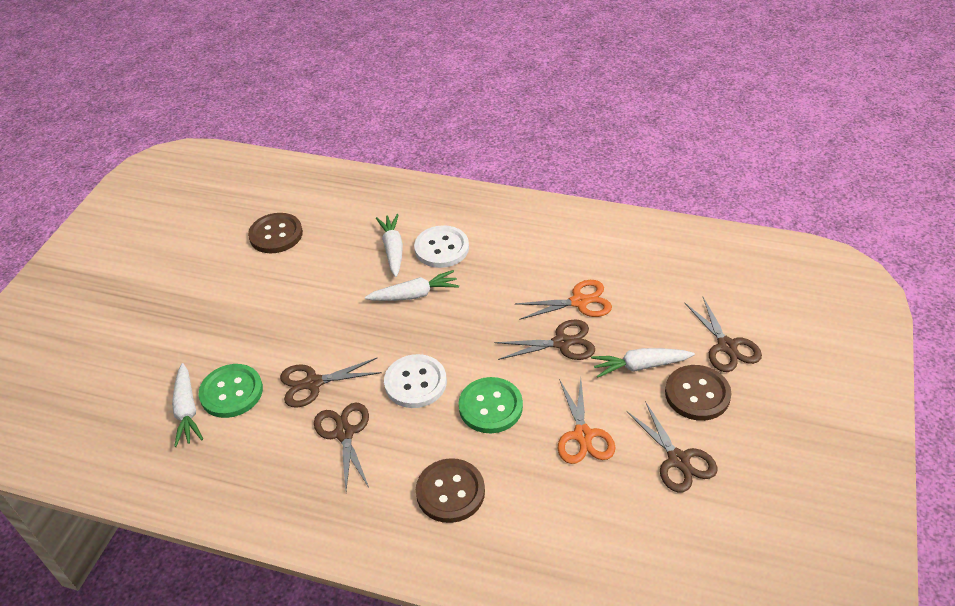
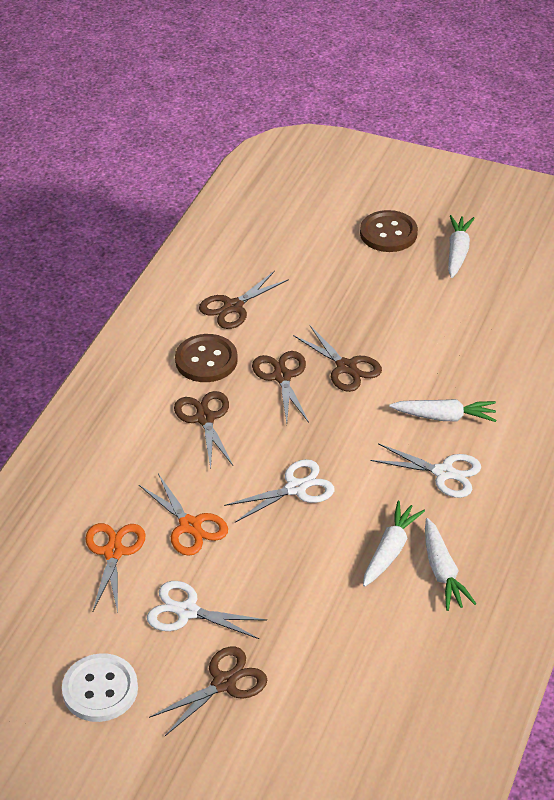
brown button: [248,213,303,253] [416,458,485,523] [665,365,732,421] = 3 -> [175,334,238,382] [360,210,418,252] = 2
green button: [198,364,263,418] [459,377,523,433] = 2 -> none = 0
white button: [384,354,447,408] [414,225,469,268] = 2 -> [62,653,138,722] = 1
white scissors: none = 0 -> [147,581,267,639] [224,459,335,523] [370,443,481,498] = 3

